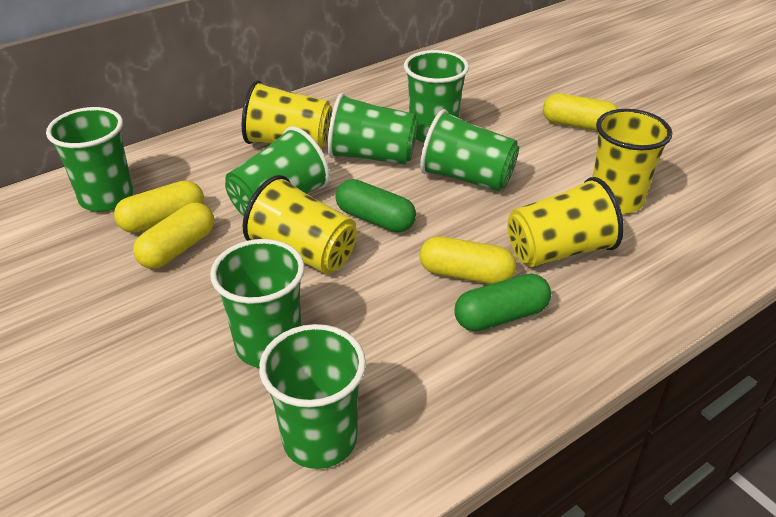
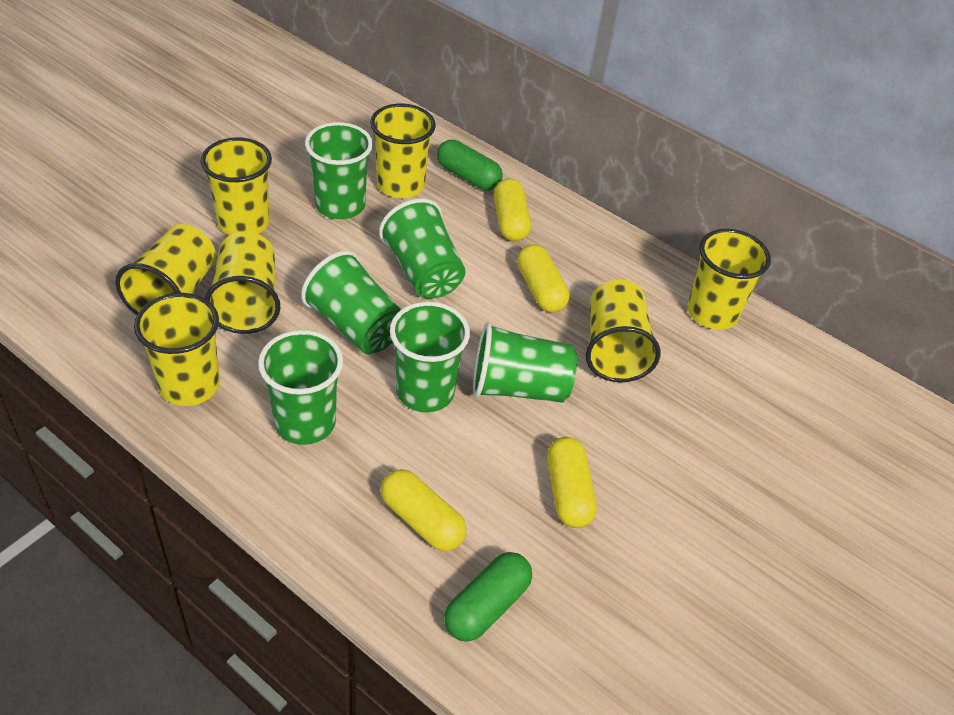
green cup: [46,107,133,212] [210,239,305,367] [225,127,330,216] [259,324,366,469] [328,93,418,165] [404,50,469,143] [420,109,519,191] = 7 -> [258,330,343,445] [301,251,401,354] [305,122,373,219] [379,198,466,299] [390,302,470,412] [473,322,577,403] = 6
yellow cup: [242,80,333,149] [242,175,357,274] [507,177,624,267] [593,109,672,214] = 4 -> [115,224,216,315] [134,293,220,406] [200,137,272,235] [205,232,280,334] [370,104,436,198] [586,279,661,382] [687,229,771,330] = 7

